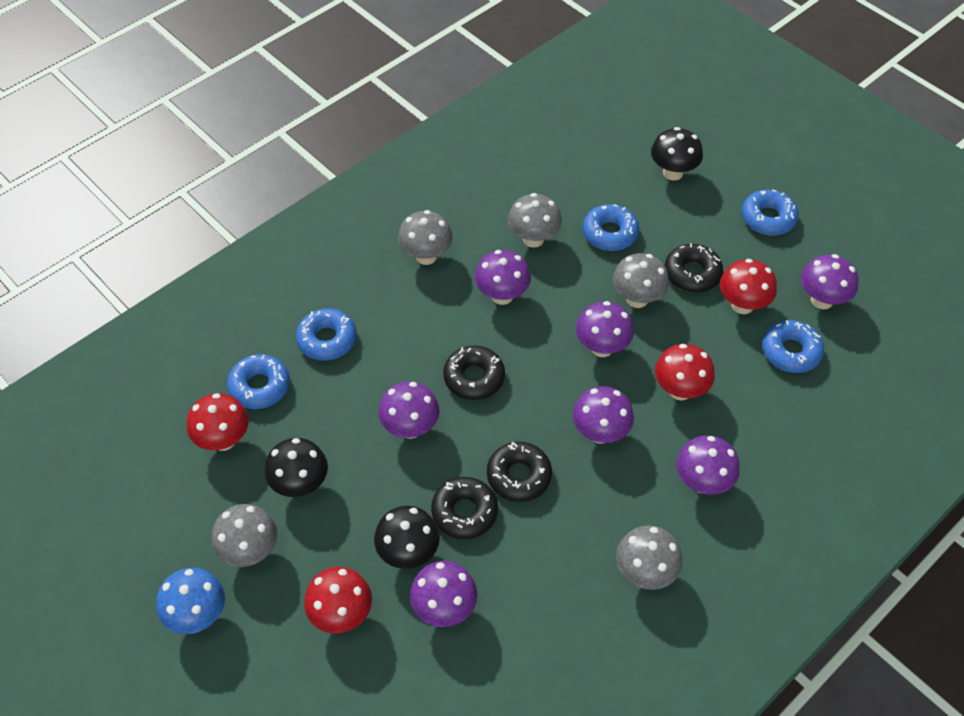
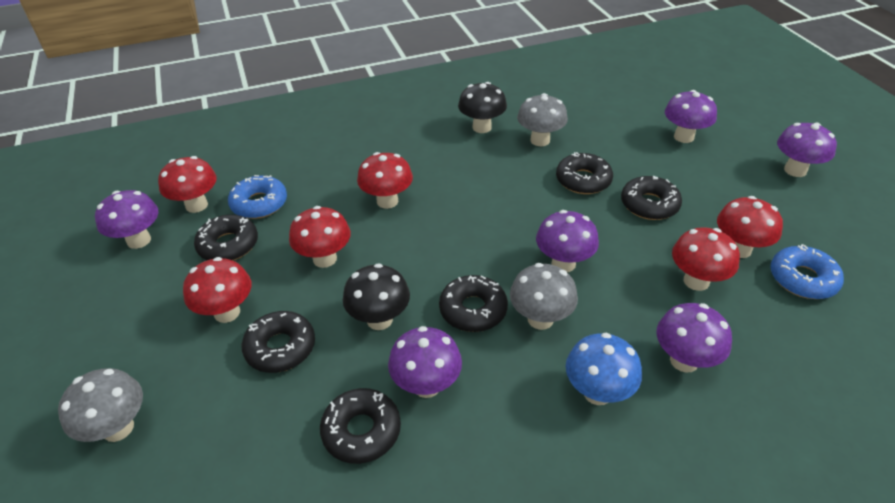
black donut: [431,477,498,539] [443,345,505,400] [487,442,552,502] [665,243,723,292] = 4 -> [194,215,258,261] [242,311,315,373] [320,388,401,464] [439,275,508,332] [556,152,613,194] [621,176,682,220] = 6
black mushroom: [264,438,328,497] [374,506,440,569] [651,127,703,181] = 3 -> [343,263,410,330] [458,82,507,133] = 2
blue donut: [227,354,290,409] [296,308,357,361] [583,204,639,251] [742,189,799,236] [762,320,824,373] = 5 -> [228,175,287,219] [770,244,844,299] = 2
grey mushroom: [212,504,277,567] [398,210,453,265] [508,193,562,248] [612,253,669,308] [616,525,682,590] = 5 -> [58,368,143,442] [510,263,578,330] [517,93,568,146] = 3
purple mushroom: [378,381,439,439] [410,561,478,627] [475,250,531,305] [573,386,634,444] [576,301,634,357] [676,436,740,495] [801,254,859,309] = 7 -> [95,190,158,249] [388,326,462,398] [536,210,599,272] [657,303,732,373] [665,90,717,143] [777,123,837,177] = 6
red mushroom: [187,393,249,451] [304,567,372,633] [655,344,715,400] [720,259,777,314] = 4 -> [158,156,217,213] [183,257,252,323] [289,206,351,268] [357,152,413,209] [672,227,740,291] [717,196,783,258] = 6

